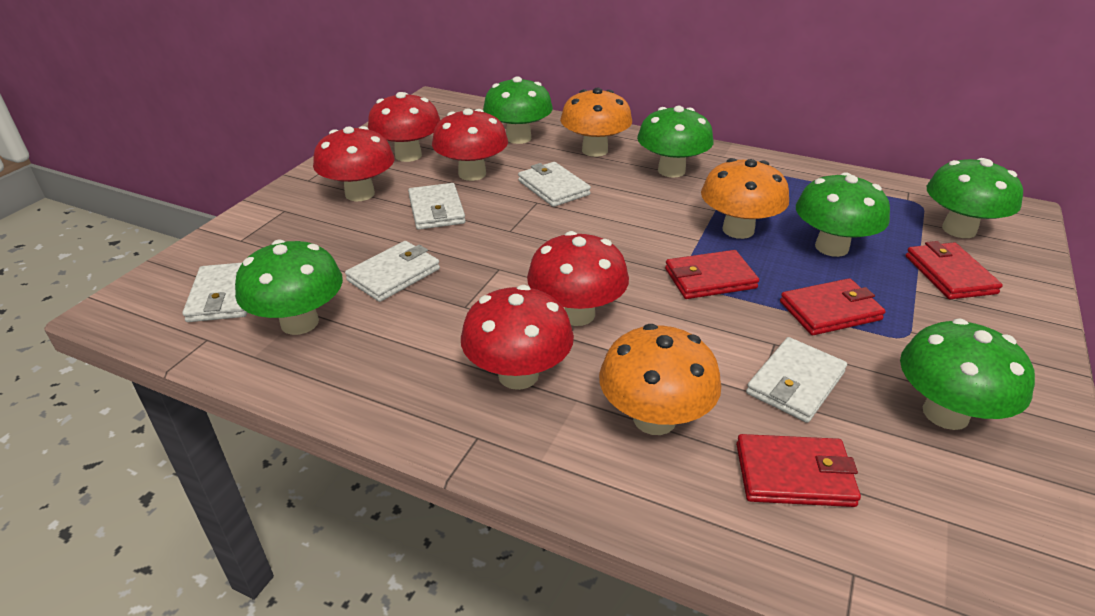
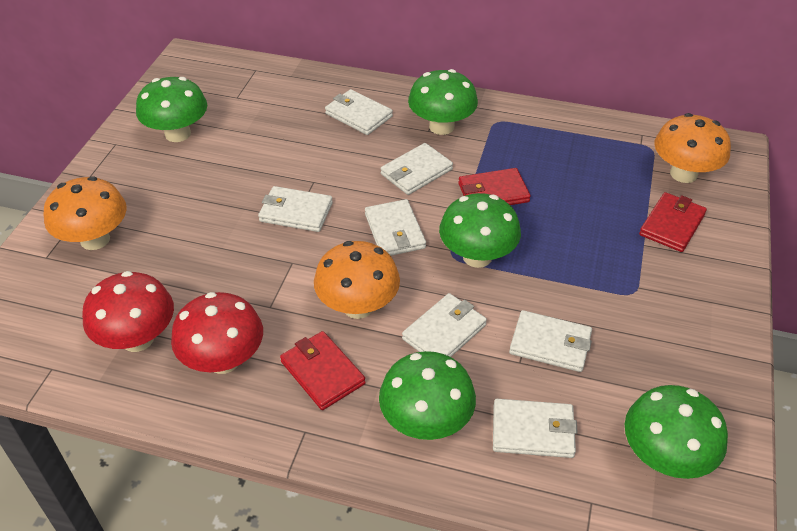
green mushroom: [235,239,343,335] [483,76,553,144] [637,106,713,178] [796,172,890,257] [900,319,1035,430] [927,158,1023,238] = 6 -> [136,77,207,142] [379,351,476,440] [408,69,478,135] [439,193,521,268] [625,385,728,479] = 5
red mushroom: [313,126,394,201] [368,92,440,162] [432,108,508,181] [461,285,574,390] [527,231,629,326] = 5 -> [82,271,174,352] [171,292,263,374] = 2
red wallet: [665,250,759,299] [736,434,861,507] [780,278,886,335] [906,241,1003,299] = 4 -> [280,331,366,410] [458,168,531,205] [639,192,707,252] = 3
white wallet: [183,263,247,322] [345,241,440,302] [408,183,466,230] [518,162,591,207] [746,337,847,423] = 5 -> [258,186,333,232] [325,89,393,135] [365,199,426,256] [381,143,453,195] [402,293,487,357] [493,399,578,458] [509,310,592,372] = 7

